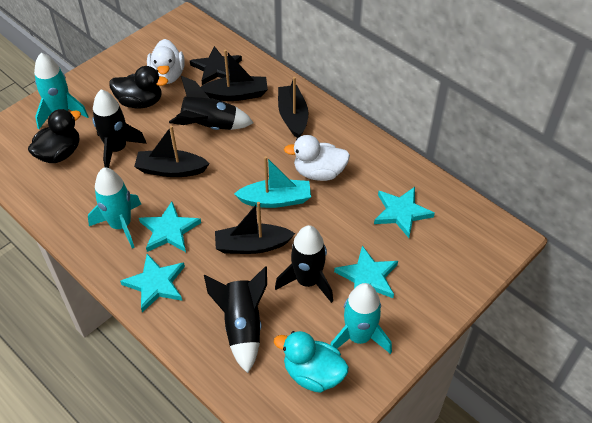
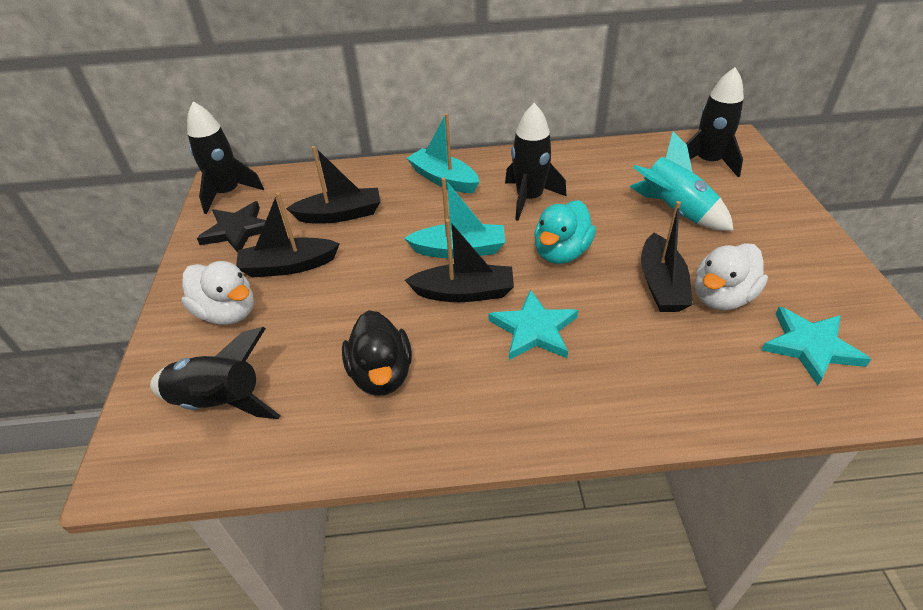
black duck: [28,109,81,163] [109,66,168,108] = 2 -> [342,310,412,396] = 1
turquoise boat: [234,156,311,208] = 1 -> [404,178,505,258] [407,113,480,193] = 2
turquoise rocket: [34,53,89,129] [88,167,141,248] [330,283,392,354] = 3 -> [629,132,734,231] = 1
turquoise star: [120,254,185,313] [139,202,201,252] [334,246,398,298] [374,187,435,238] = 4 -> [488,289,578,360] [762,306,871,386] = 2

